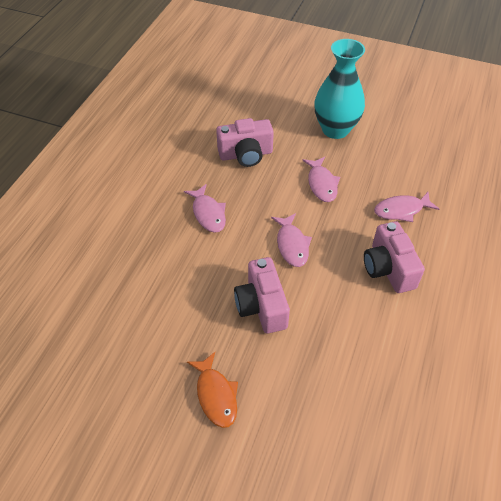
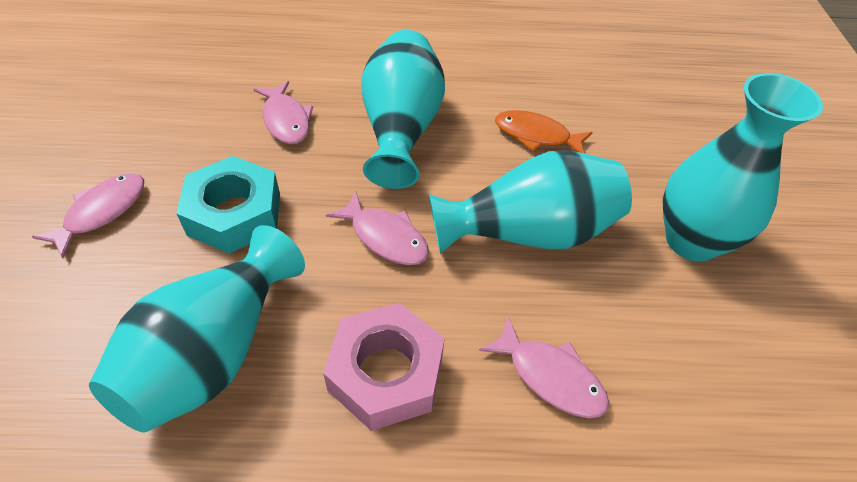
pink camera: [216,118,274,167] [234,257,290,333] [364,221,425,293] = 3 -> none = 0
pink nut: none = 0 -> [323,303,445,431] = 1
turquoise nut: none = 0 -> [176,156,280,254] = 1
turquoise vase: [314,39,365,139] = 1 -> [89,225,305,433] [361,30,445,189] [429,150,632,254] [663,73,823,262] = 4

